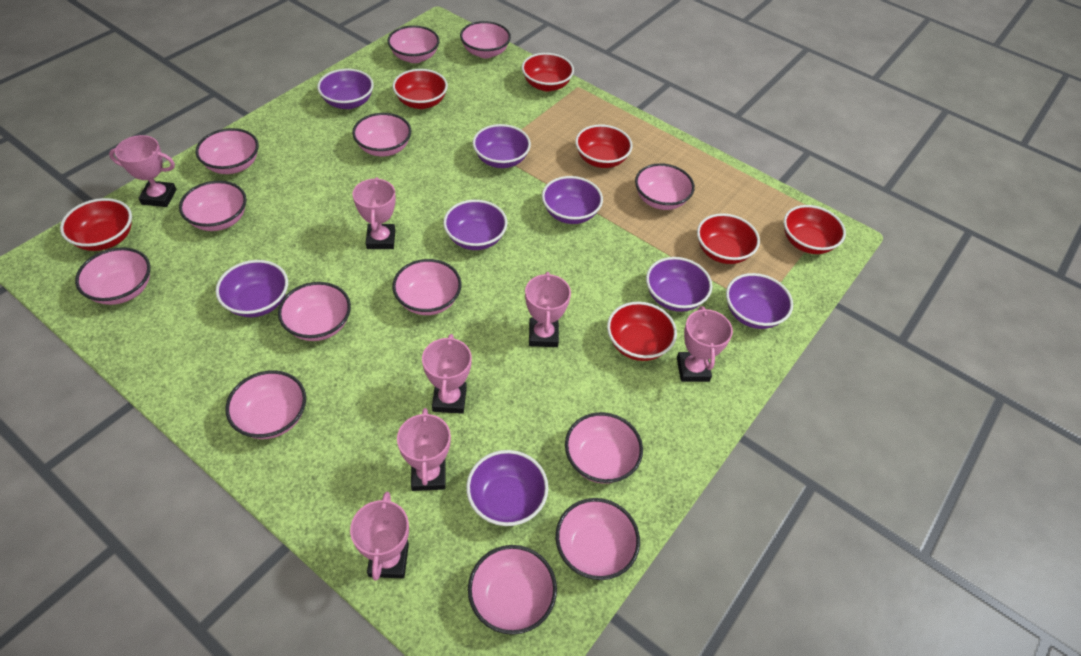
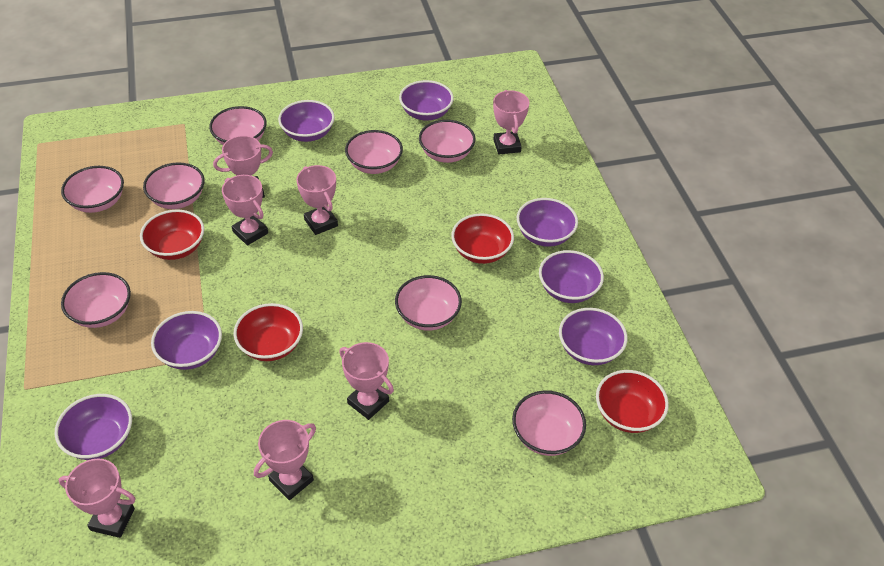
pink bowl: [75,247,151,305] [179,181,247,231] [195,128,259,174] [225,370,306,439] [278,282,351,341] [352,113,411,156] [387,25,440,63] [392,259,462,315] [460,21,511,58] [468,545,557,635] [556,498,640,580] [565,412,643,484] [635,163,695,210] = 13 -> [61,166,124,213] [61,272,131,328] [143,162,205,209] [209,106,266,145] [345,130,403,174] [395,275,462,331] [419,120,476,163] [512,390,586,456] = 8
purple bowl: [216,260,288,317] [317,69,374,109] [443,200,507,250] [466,450,548,526] [473,124,531,168] [542,176,603,224] [646,257,712,312] [726,273,793,329] = 8 -> [55,394,132,460] [151,311,222,370] [278,100,335,142] [399,80,454,121] [517,198,578,247] [539,250,604,303] [559,308,627,365] = 7
red bowl: [60,198,132,251] [393,69,448,109] [522,53,574,92] [575,124,633,168] [607,302,677,361] [697,213,760,264] [784,205,846,254] = 7 -> [140,210,204,260] [234,303,303,361] [451,213,514,264] [596,370,669,433] = 4

